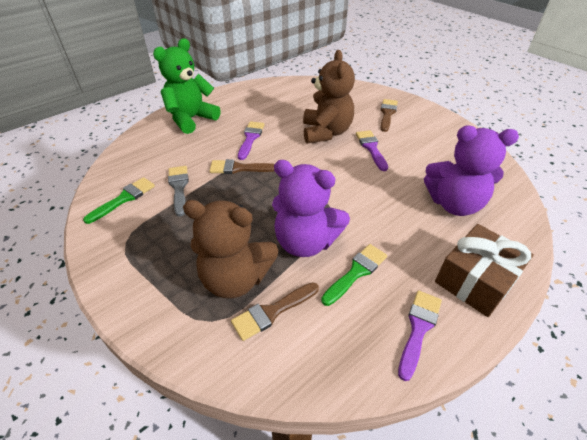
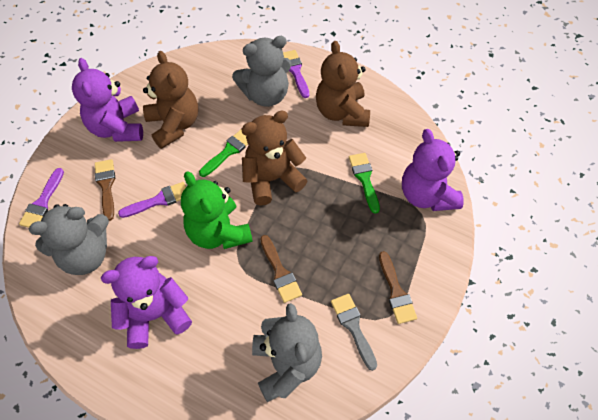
brown gift: [435,224,534,317] = 1 -> none = 0
brown teddy bear: [183,200,278,299] [303,50,355,144] = 2 -> [143,51,198,149] [241,111,307,206] [316,41,370,127] = 3
grey teddy bear: none = 0 -> [29,204,109,275] [232,36,292,107] [252,303,322,402] = 3
purple teddy bear: [272,160,350,257] [424,126,519,216] = 2 -> [72,58,143,142] [101,256,192,349] [402,129,464,211] = 3

